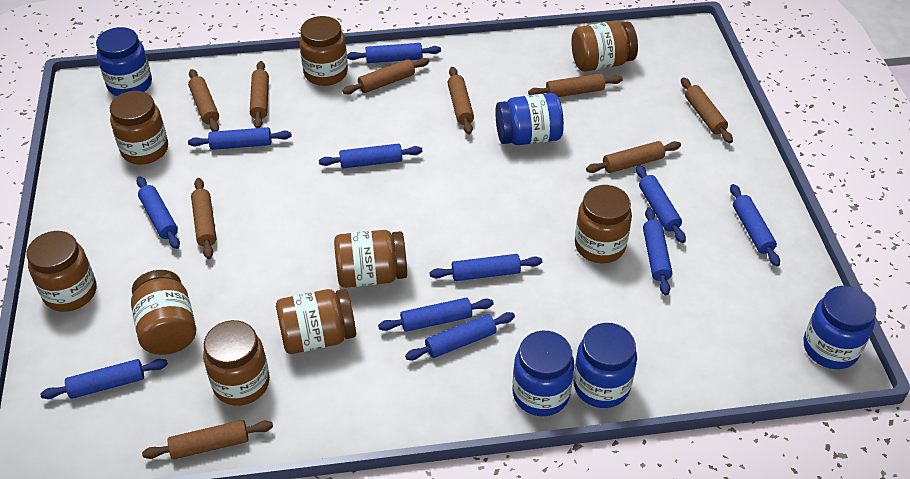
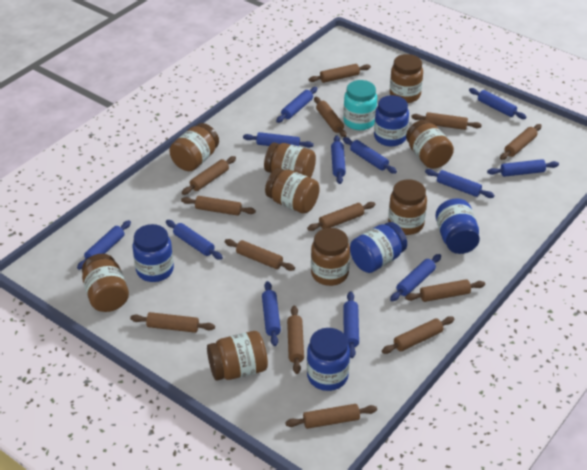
blue rolling pin: [40,359,168,399] [137,177,180,249] [188,127,292,150] [319,143,422,168] [347,43,441,63] [378,298,494,332] [405,312,515,360] [430,254,542,281] [636,165,686,243] [643,207,672,295] [730,184,780,267] = 11 -> [77,220,131,270] [166,220,223,260] [243,132,314,148] [262,281,281,346] [276,87,318,123] [331,135,346,184] [343,137,397,174] [343,291,359,358] [390,254,441,301] [425,169,495,198] [469,88,526,119] [487,159,559,177] = 12
brown rolling pin: [142,420,273,459] [188,69,219,132] [191,178,216,259] [250,61,269,128] [342,58,429,94] [447,67,474,134] [528,73,623,97] [586,141,681,173] [681,77,733,143] = 9 -> [130,312,215,333] [181,196,256,216] [182,156,236,195] [225,239,295,271] [285,404,377,429] [287,306,304,374] [307,202,375,231] [309,64,371,83] [314,97,347,137] [382,316,454,354] [405,279,485,302] [411,112,482,130] [500,124,542,160] = 13
turquoise jar: none = 0 -> [343,80,377,130] = 1

